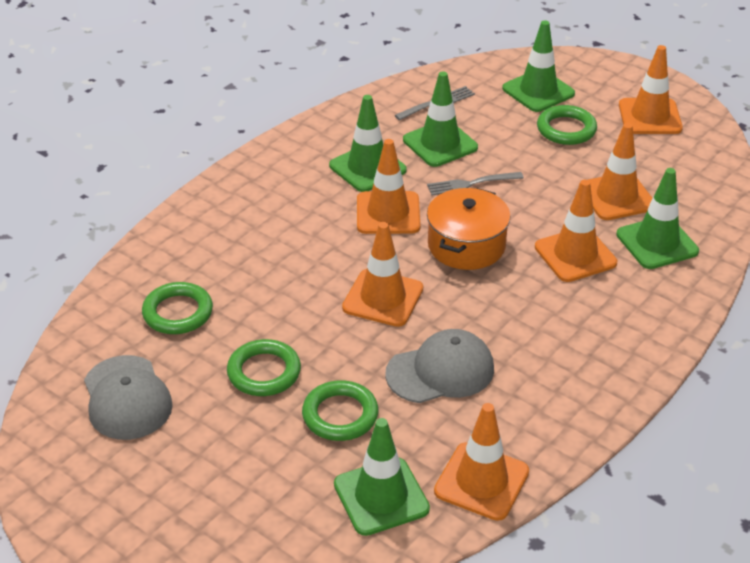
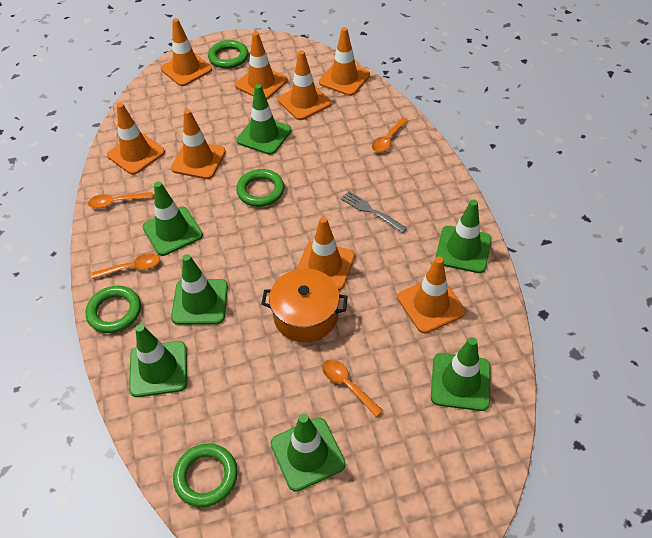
green traffic cone: [329,95,407,192] [334,418,430,536] [403,71,478,167] [502,20,575,112] [616,168,699,269] = 5 -> [129,324,187,397] [142,181,203,256] [171,254,228,325] [237,84,291,155] [271,414,346,492] [431,337,491,411] [435,199,492,273] = 7
grey cap: [84,355,173,440] [385,329,494,403] = 2 -> none = 0
grey fork: [395,86,475,120] [427,172,524,195] = 2 -> [340,191,407,233] = 1
orange spoon: none = 0 -> [88,192,153,209] [92,253,160,279] [322,359,383,417] [372,117,408,152] = 4
orange traffic cone: [342,222,423,327] [357,139,420,234] [434,403,529,521] [535,180,617,282] [579,123,652,220] [619,45,683,134] = 6 -> [107,103,165,175] [161,18,212,86] [171,109,226,179] [235,32,288,99] [278,50,331,120] [297,217,355,291] [319,27,370,96] [398,257,465,333] = 8

